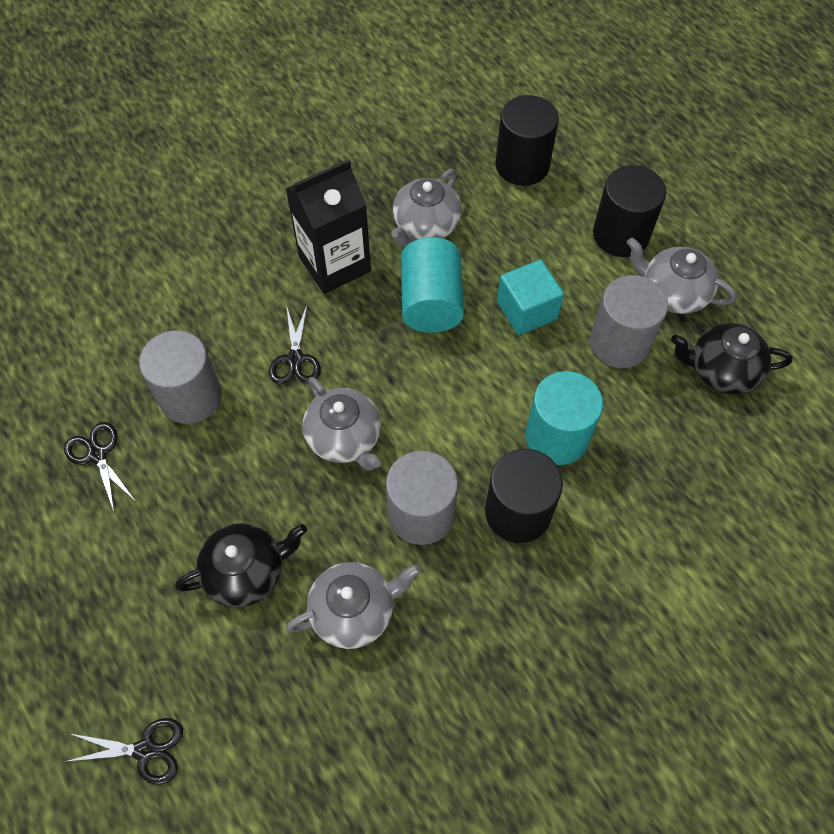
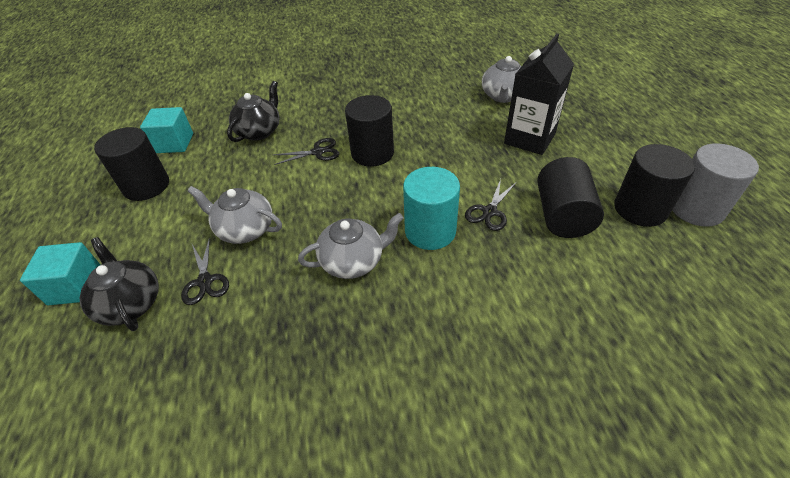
black cylinder: [485,449,563,543] [495,95,559,186] [593,165,666,257] = 3 -> [94,127,169,201] [345,95,394,167] [537,157,604,238] [614,144,695,227] = 4
grey cylinder: [139,330,222,424] [386,451,458,545] [590,275,668,368] = 3 -> [672,143,759,227] = 1
grey teapot: [286,562,421,649] [303,377,381,470] [391,169,462,247] [627,237,736,314] = 4 -> [187,186,282,244] [298,213,404,279] [482,56,521,103] = 3
turquoise cube: [497,259,564,335] = 1 -> [20,242,101,305] [140,107,193,153] = 2
turquoise cylinder: [401,237,464,333] [525,371,603,465] = 2 -> [403,167,460,250] = 1

